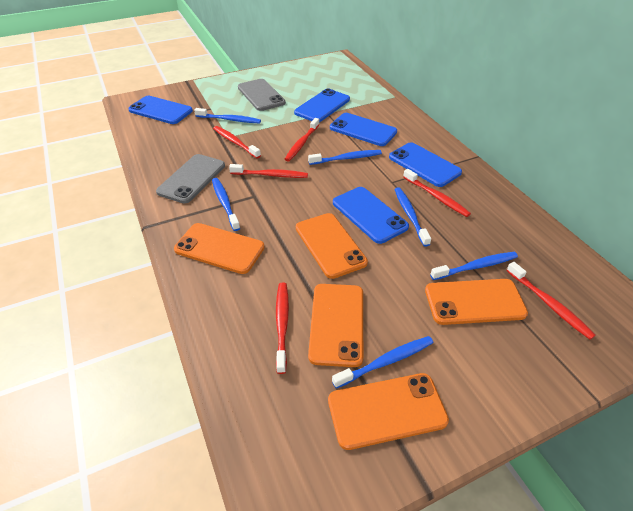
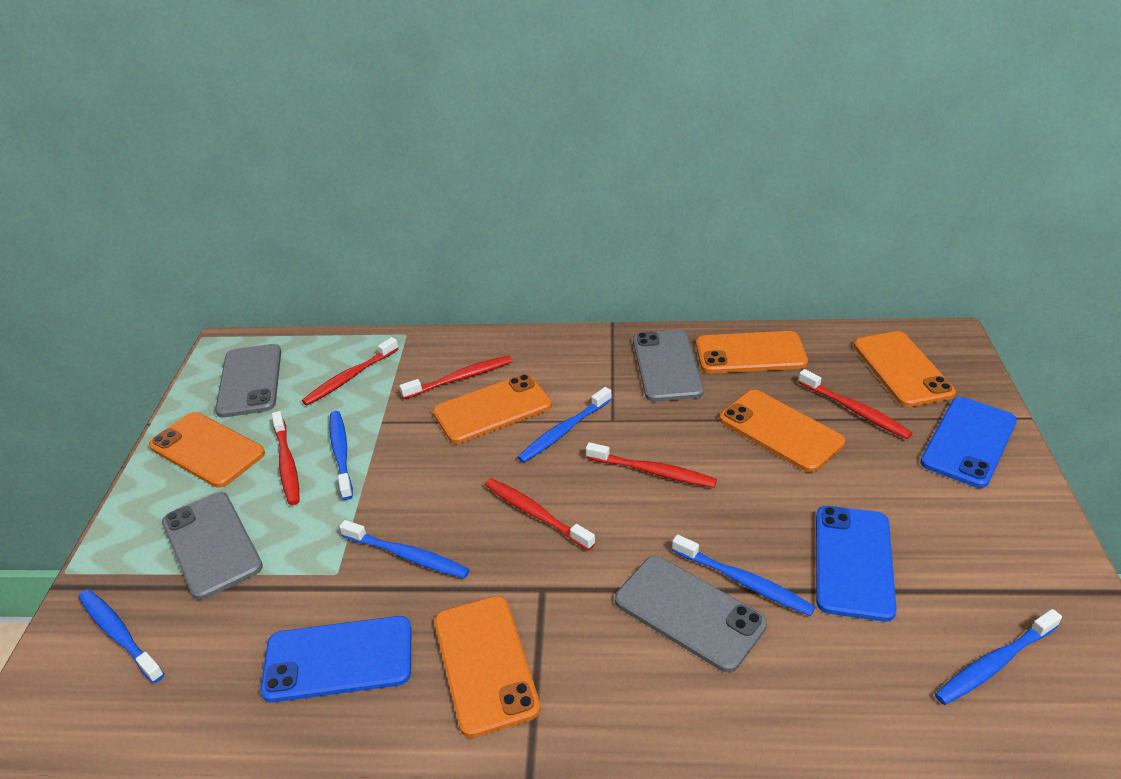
blue phone: [128,96,193,124] [294,88,350,122] [330,113,397,146] [333,187,409,244] [389,142,462,187] = 5 -> [260,616,411,702] [816,506,897,622] [920,397,1017,488] = 3
grey phone: [156,154,225,203] [238,79,286,111] = 2 -> [162,492,263,600] [215,344,281,418] [615,556,767,672] [633,330,704,402] = 4
orange phone: [174,223,265,274] [296,213,368,279] [308,284,363,367] [328,373,449,450] [425,279,528,325] = 5 -> [149,412,265,488] [433,374,552,444] [434,596,541,738] [696,331,808,373] [719,390,845,472] [853,331,956,407] = 6

